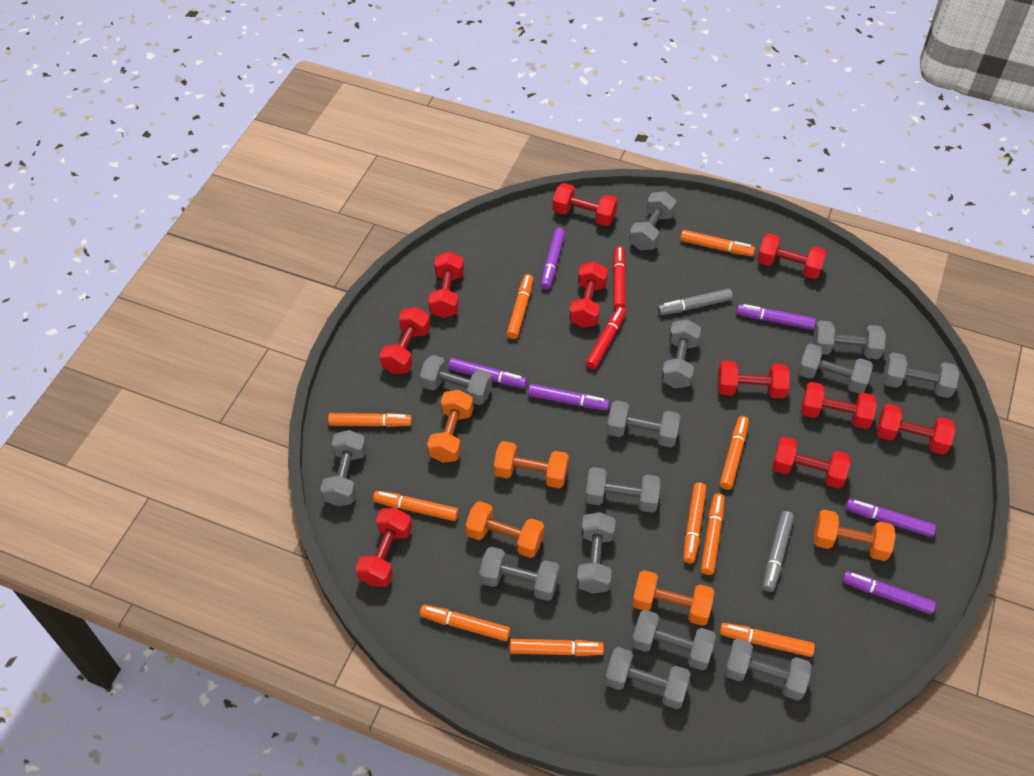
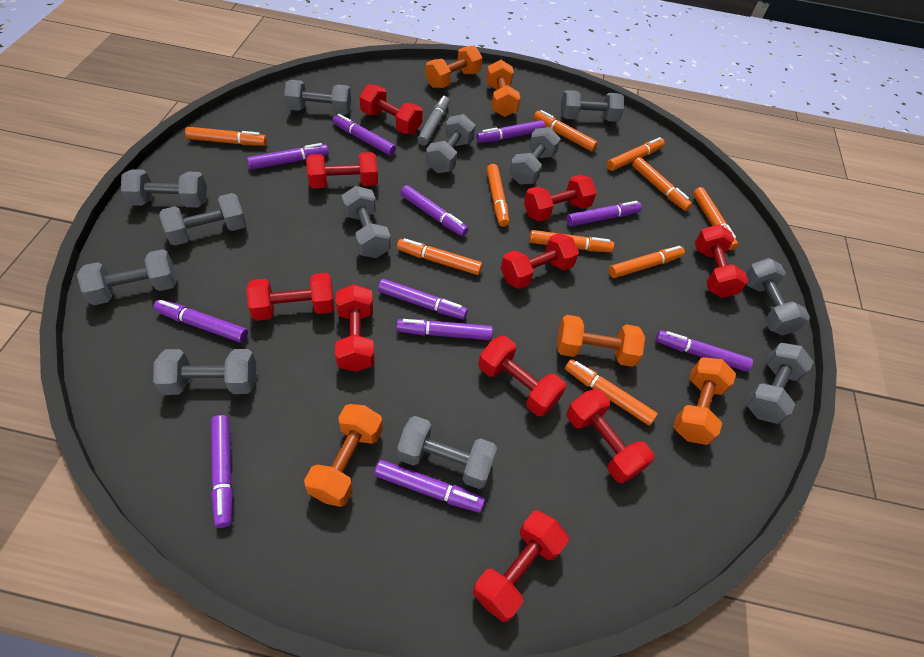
grey dumbbell: [320,430,366,506] [420,355,492,405] [479,547,560,601] [576,512,616,593] [585,467,661,513] [605,647,691,709] [607,401,681,447] [629,191,676,250] [631,610,716,670] [661,319,701,388] [724,639,812,701] [798,343,873,394] [813,320,886,359] [883,352,959,398] = 14 -> [77,249,177,305] [121,169,207,208] [153,349,256,395] [159,193,246,245] [284,80,351,115] [342,186,391,258] [397,416,497,489] [426,114,476,173] [509,127,561,185] [561,90,624,122] [745,343,814,424] [746,258,810,336] = 12
grey marker: [657,289,733,315] [763,511,794,592] = 2 -> [417,96,449,146] = 1
purple marker: [448,358,527,388] [528,384,610,410] [541,228,565,289] [736,304,816,330] [842,571,936,614] [846,499,936,537] = 6 -> [153,299,248,343] [211,415,233,528] [247,143,329,170] [332,114,396,156] [374,460,485,513] [378,279,468,319] [396,319,493,340] [401,185,468,236] [476,120,545,143] [566,201,642,226] [656,330,753,372] = 11
red marker: [586,306,626,369] [613,246,626,309] = 2 -> none = 0

